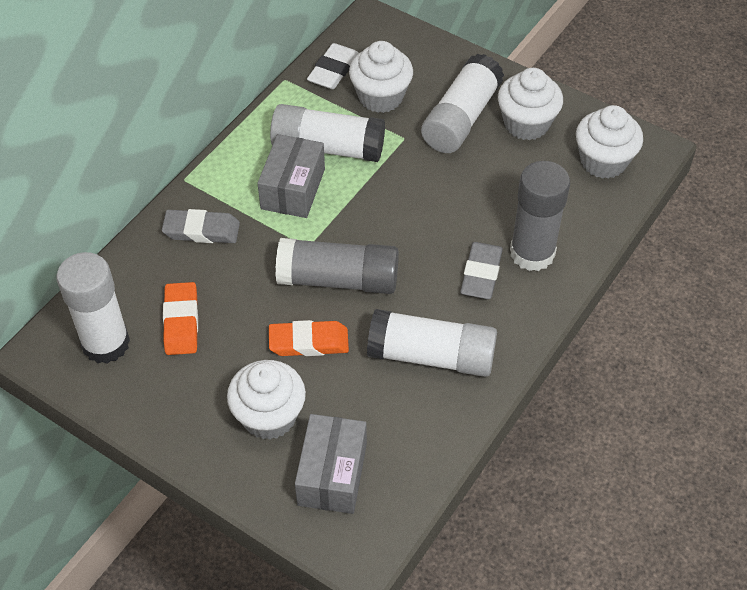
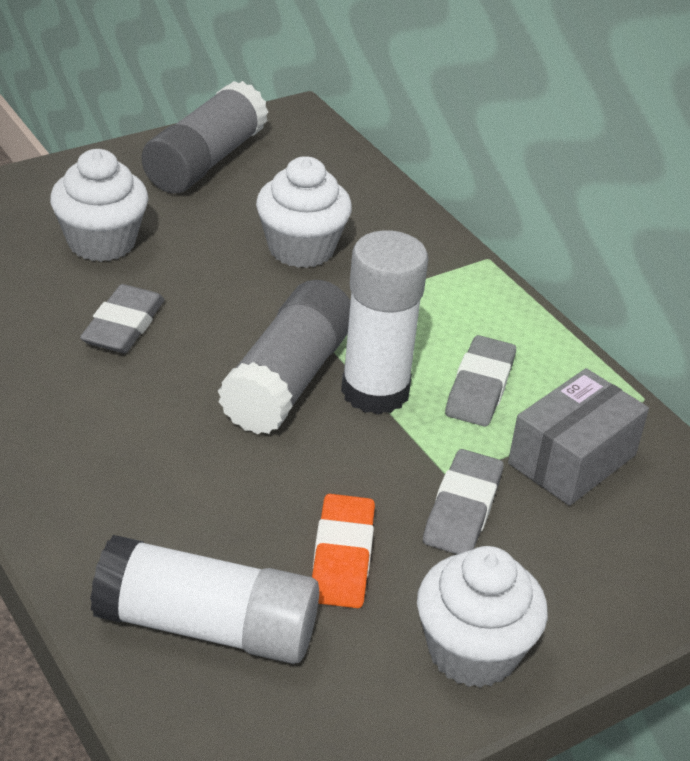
grey box: [257,134,325,218] [295,414,367,514] = 2 -> [508,368,649,506] = 1
grey eraser: [162,209,240,243] [460,242,503,299] = 2 -> [80,284,164,353] [423,449,504,554] [445,335,516,427] = 3
orange eraser: [163,282,198,355] [269,320,349,356] = 2 -> [312,494,375,608] = 1
white cupcake: [227,360,306,440] [349,41,413,113] [498,68,563,140] [576,105,643,179] = 4 -> [50,149,149,262] [256,156,352,268] [417,546,548,688] = 3
white eraser: [307,43,359,89] = 1 -> none = 0
white glue stick: [56,252,130,364] [270,104,385,162] [367,309,497,377] [421,54,504,153] = 4 -> [90,535,319,664] [341,230,428,415] = 2

